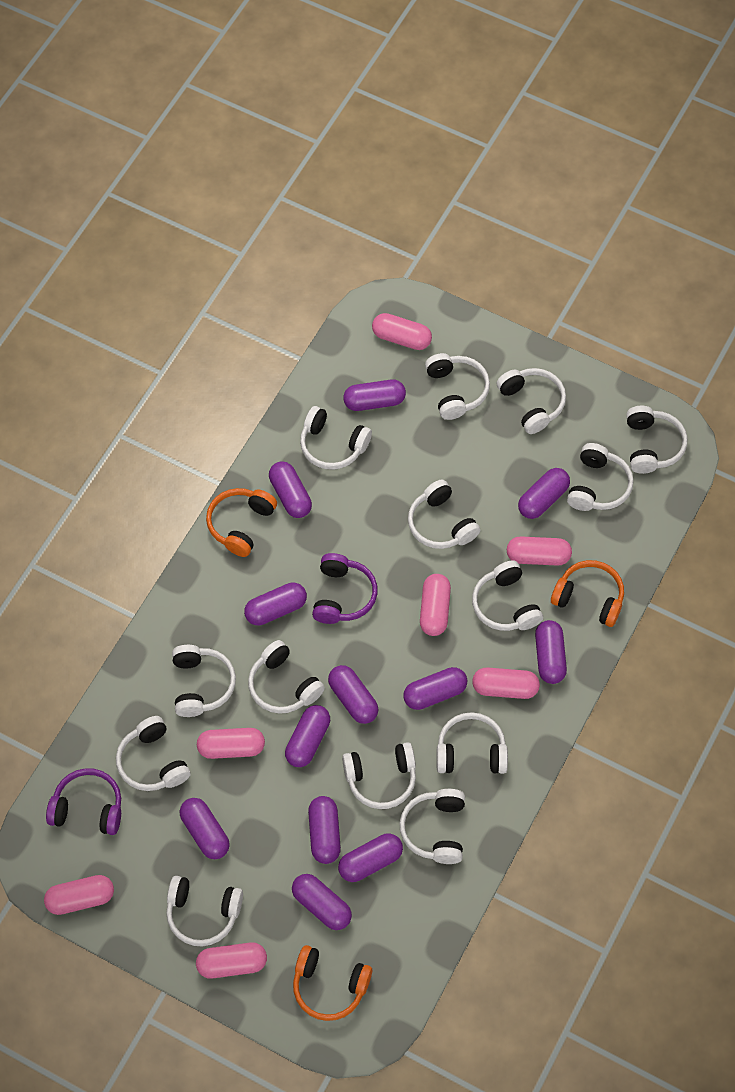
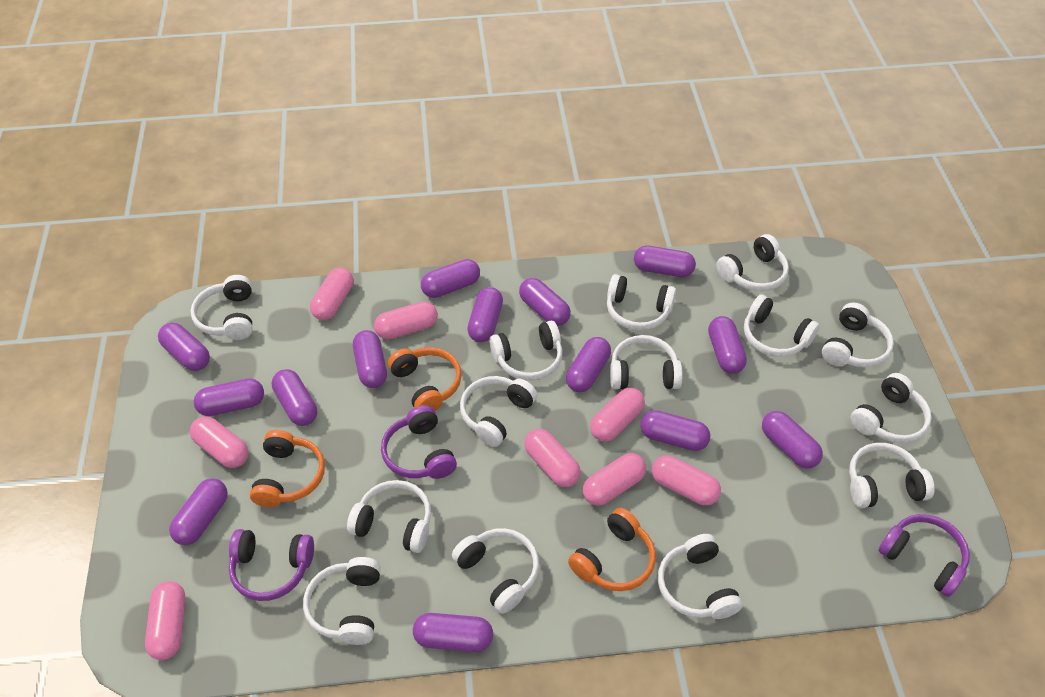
pink capsule: [44,875,114,915] [196,942,267,979] [197,728,265,759] [372,313,432,350] [420,574,451,636] [472,667,540,699] [507,537,572,566] = 7 -> [145,581,186,660] [190,416,249,468] [310,268,353,320] [374,301,438,340] [524,429,581,487] [583,453,646,506] [590,388,645,442] [652,455,721,506] = 8
purple capsule: [180,798,230,859] [244,583,307,625] [269,461,312,518] [285,705,330,767] [292,874,352,930] [308,796,341,864] [328,665,379,724] [338,833,403,882] [343,380,406,411] [403,667,467,710] [518,468,570,519] [535,620,567,684] = 12 -> [158,323,210,371] [169,478,228,545] [194,378,264,416] [272,369,317,426] [353,330,387,388] [413,613,493,652] [421,259,480,298] [467,287,503,342] [519,278,571,326] [566,337,611,392] [634,246,696,277] [640,410,711,451] [708,316,747,374] [762,411,823,468] = 14
purple headphones: [46,768,121,835] [312,553,378,624] = 2 -> [229,529,314,601] [381,405,457,479] [878,514,970,597] = 3

